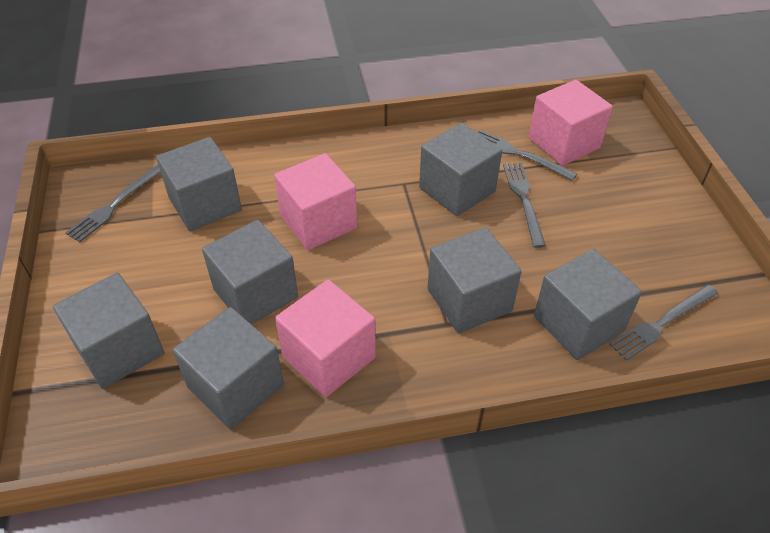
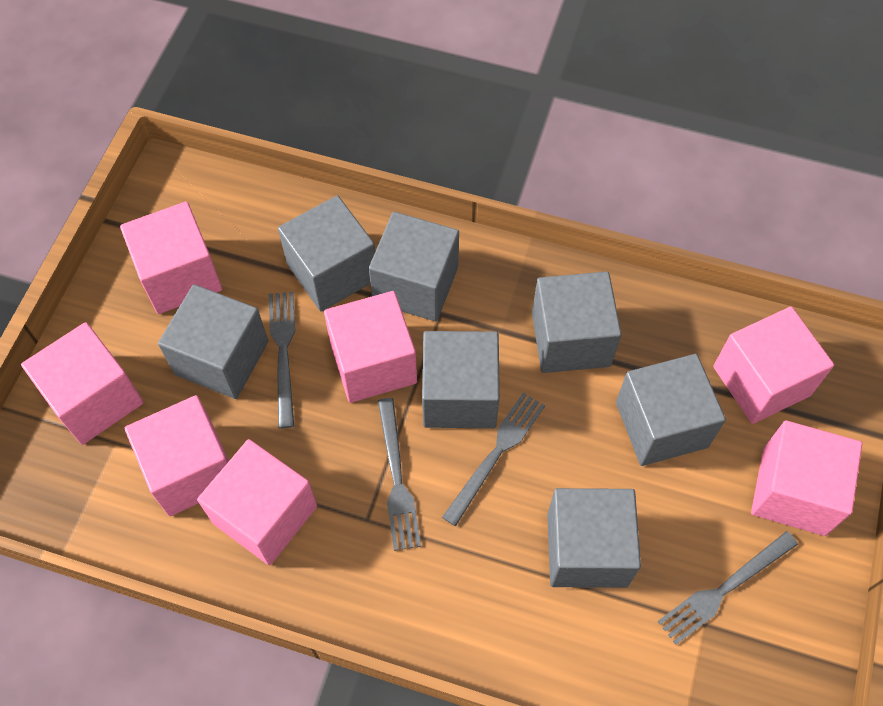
pink cube: [274,153,357,250] [275,279,376,397] [528,80,613,166] = 3 -> [21,322,144,445] [120,202,222,314] [125,395,229,516] [197,439,317,565] [324,291,417,403] [713,307,834,424] [751,421,862,536] = 7

